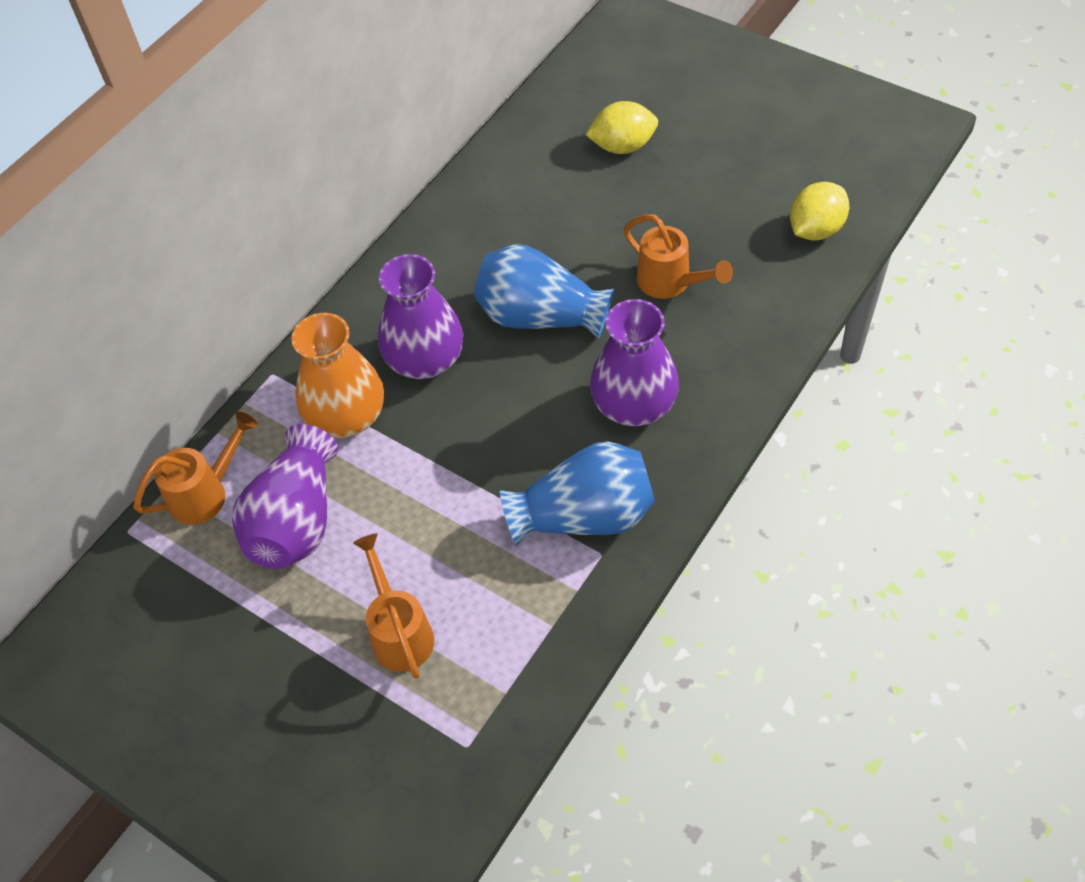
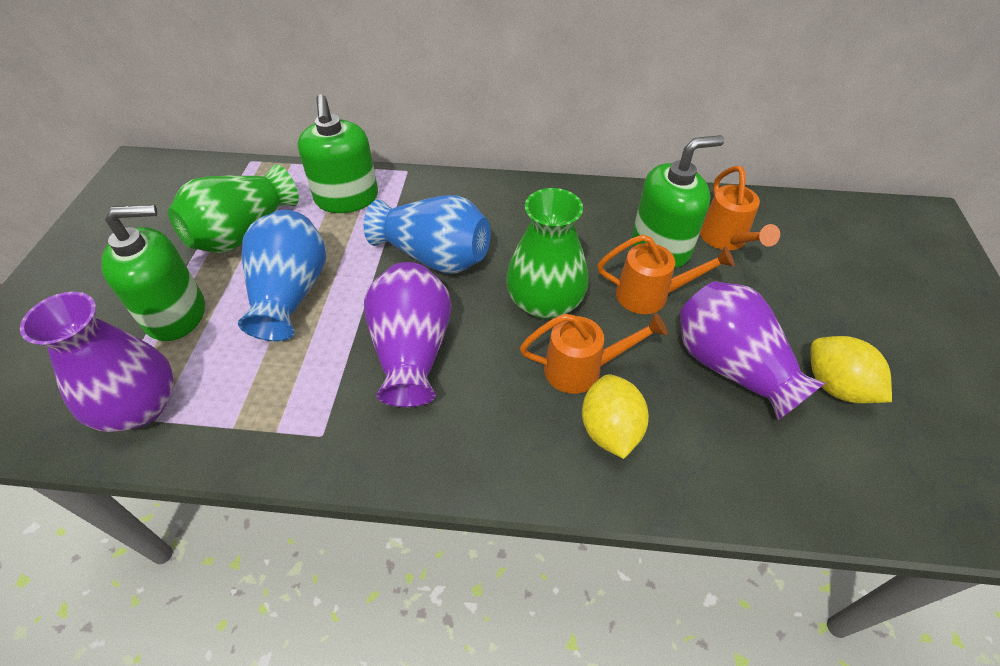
green soap dispenser: none = 0 -> [101,204,205,341] [298,94,378,213] [632,135,724,268] = 3
green vase: none = 0 -> [168,164,299,253] [506,188,589,319] = 2
orange vase: [291,313,384,438] = 1 -> none = 0

